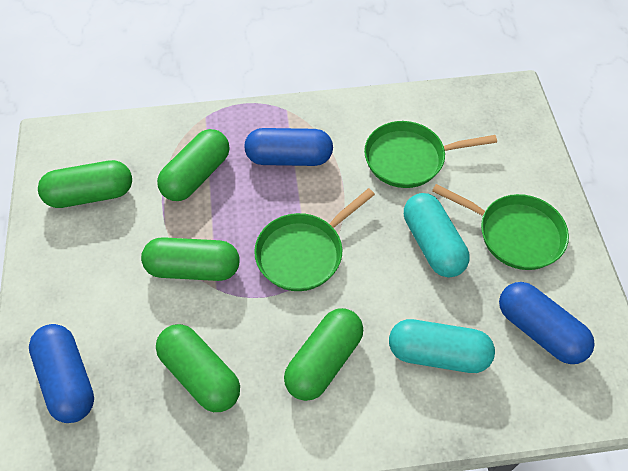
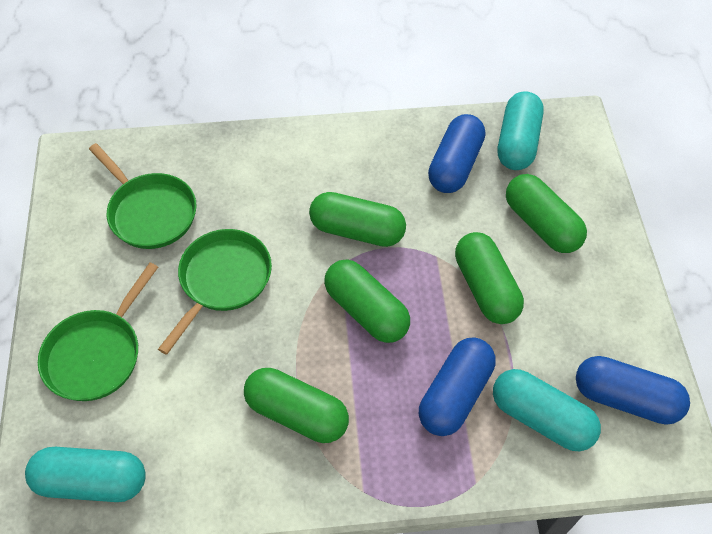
turquoise capsule: [389,319,495,373] [404,193,469,277] = 2 -> [25,447,146,502] [493,369,601,451] [498,91,544,170] = 3

